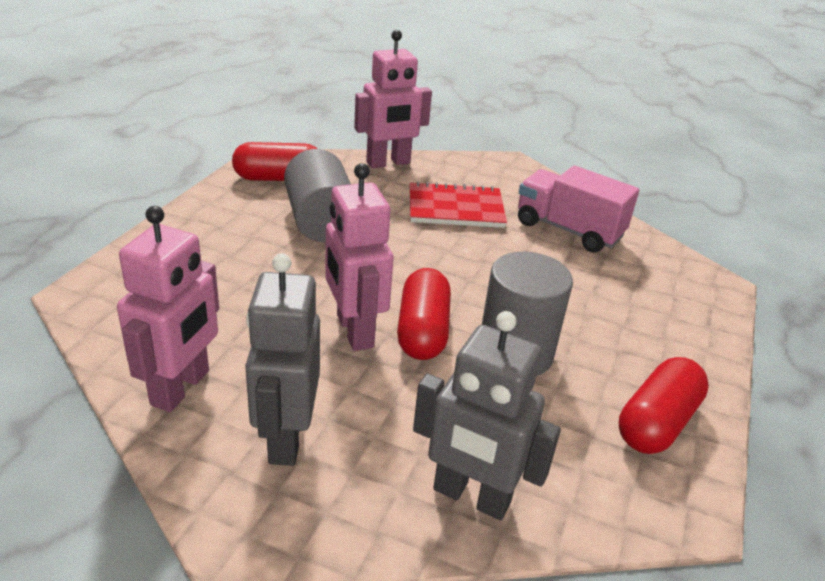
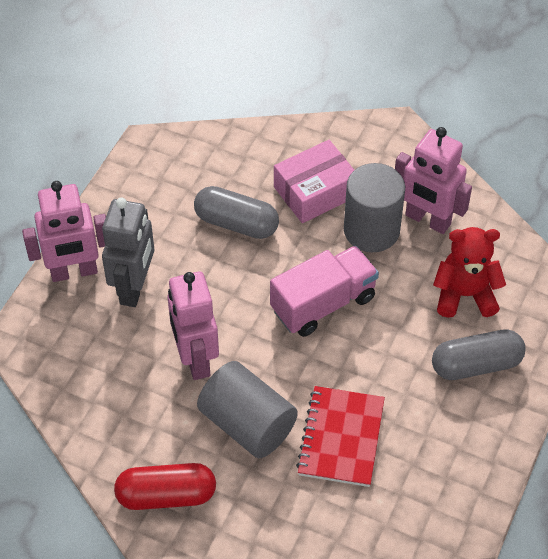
grey capsule: none = 0 -> [194,186,279,239] [432,329,526,380] = 2
grey robot: [245,253,320,466] [413,311,561,520] = 2 -> [102,198,154,307] = 1
pink box: none = 0 -> [274,140,354,223] = 1
red capsule: [232,142,317,181] [397,268,451,360] [619,357,709,454] = 3 -> [114,463,216,510] = 1
red teddy bear: none = 0 -> [433,227,506,318] = 1

